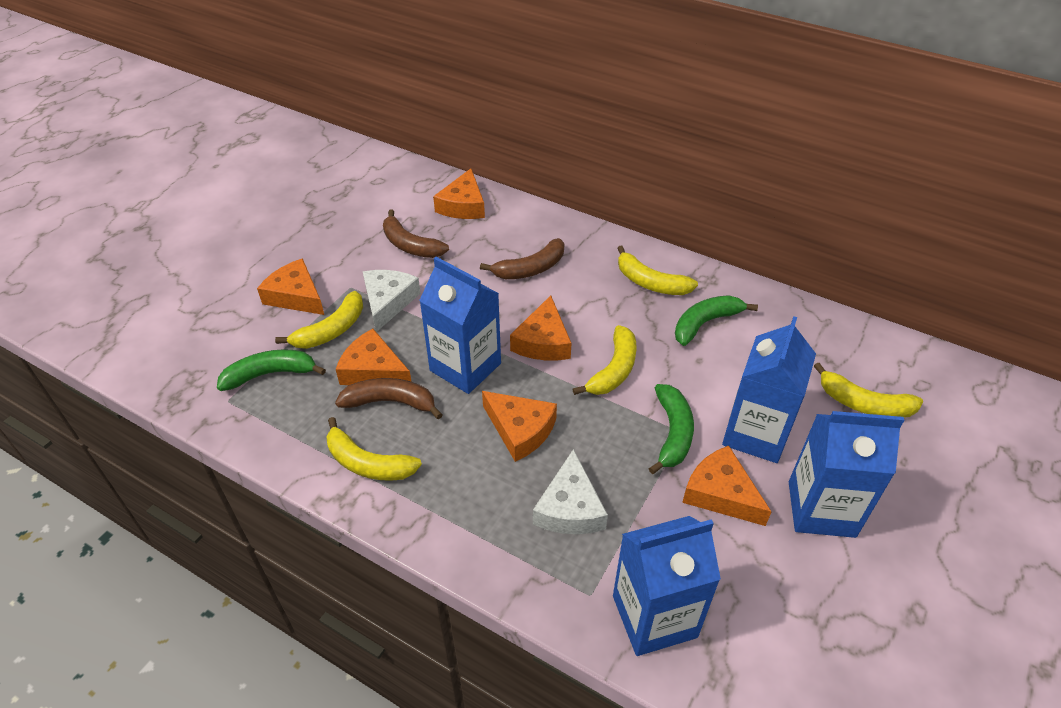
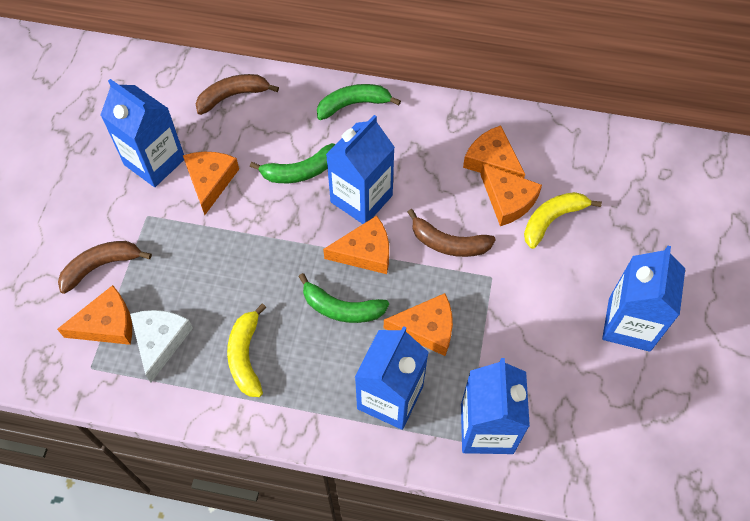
blue carton: [419,257,501,394] [613,516,721,656] [722,316,816,463] [789,411,904,538] = 4 -> [100,79,184,187] [326,115,395,224] [355,326,429,430] [461,358,530,454] [602,246,685,352] = 5
white cheese: [363,270,421,332] [533,449,608,534] = 2 -> [130,310,193,382] = 1
yellow banana: [275,291,363,349] [326,417,422,481] [573,325,637,395] [617,246,698,295] [814,363,923,418] = 5 -> [227,303,266,397] [524,192,602,249] = 2

